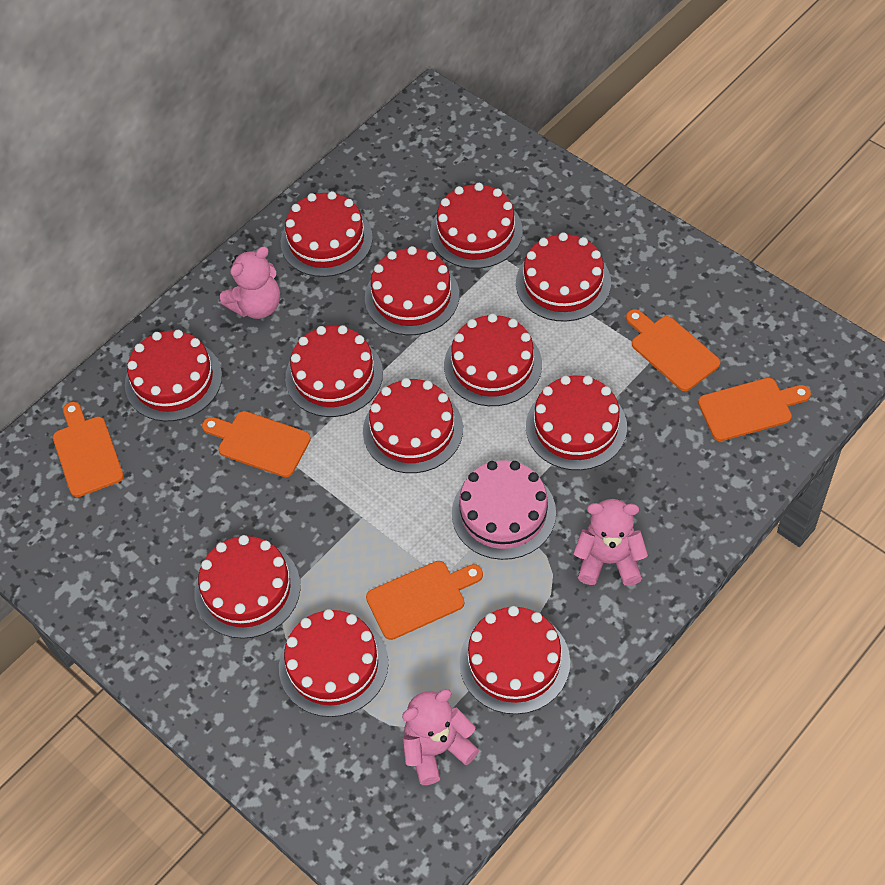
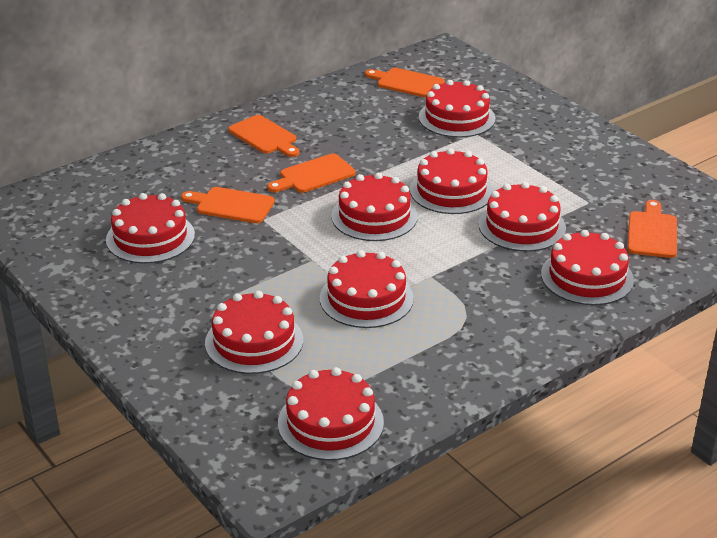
pink cake: [452,460,556,560] = 1 -> none = 0
pink teddy bear: [220,246,280,319] [402,689,479,785] [574,499,648,586] = 3 -> none = 0
red cake: [125,330,222,422] [194,535,301,639] [279,609,388,717] [281,191,373,277] [285,325,383,417] [363,378,463,473] [365,246,459,335] [430,183,523,269] [444,314,542,406] [460,606,570,714] [516,232,611,322] [526,375,627,470] = 12 -> [106,193,195,264] [205,291,303,374] [278,367,384,460] [320,250,414,328] [331,173,418,241] [410,148,494,214] [419,80,495,138] [478,182,566,252] [541,230,634,305] = 9

